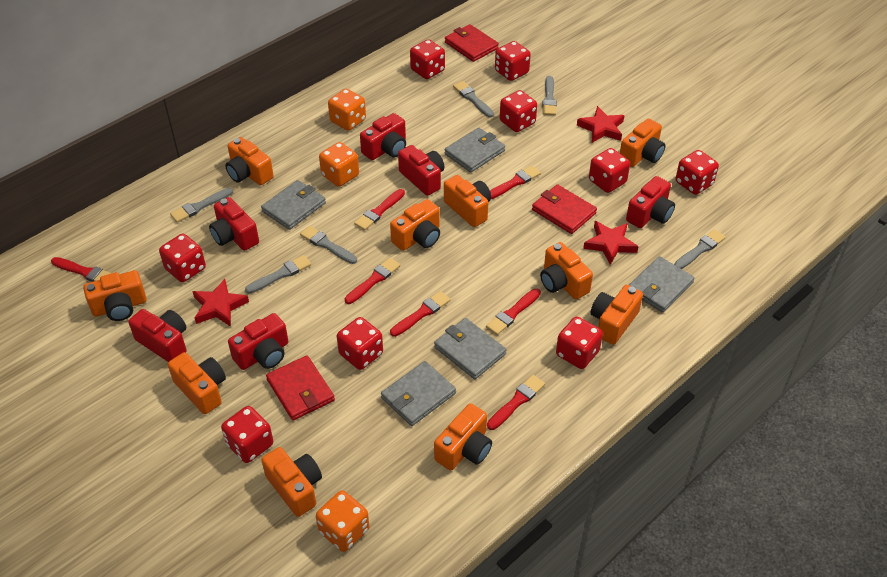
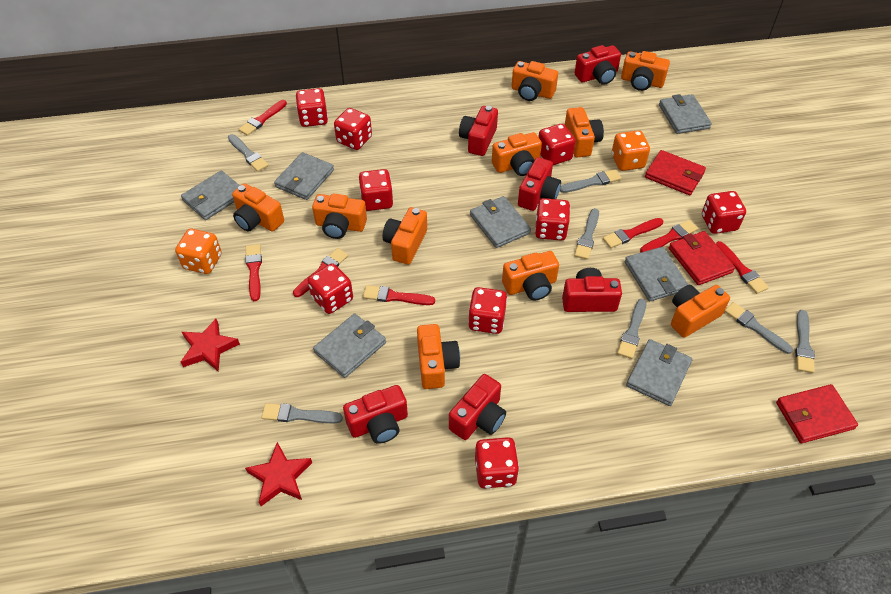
grey brush: [170,188,233,223] [245,255,311,294] [300,226,357,264] [453,81,494,118] [542,76,556,115] [674,229,726,269] = 6 -> [228,134,269,172] [261,403,343,423] [560,169,621,193] [574,208,599,260] [617,299,646,359] [724,302,793,354] [795,310,815,373] = 7
grey wallet: [261,180,326,230] [381,361,456,426] [434,318,507,379] [445,128,505,172] [629,256,695,313] = 5 -> [181,170,240,220] [274,152,334,200] [313,314,386,378] [470,196,531,248] [625,247,689,301] [626,339,692,406] [659,94,712,134] = 7
orange dice: [316,490,369,552] [319,142,359,187] [328,89,366,131] = 3 -> [175,229,222,274] [612,130,650,171] = 2
red star: [192,279,249,327] [577,106,625,143] [583,221,639,265] = 3 -> [181,319,240,371] [245,442,312,506] = 2

